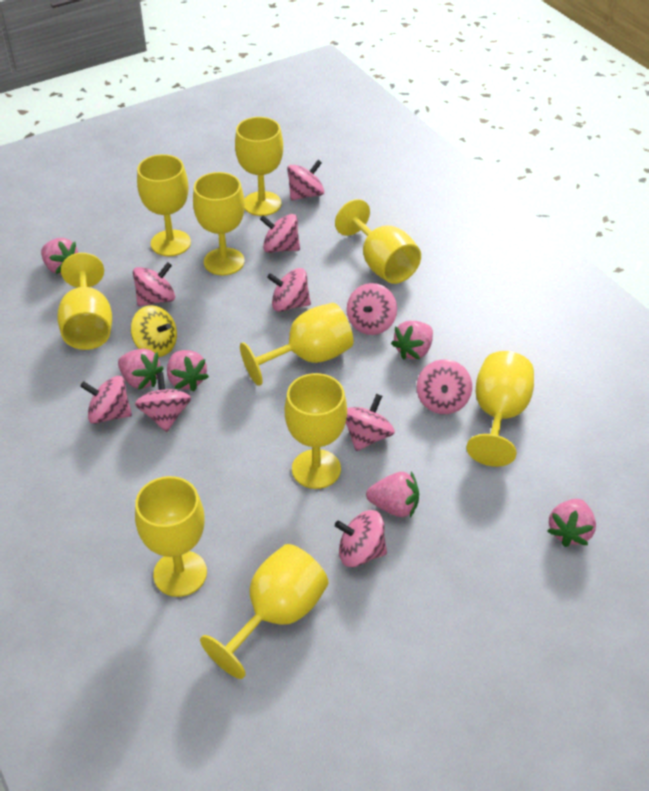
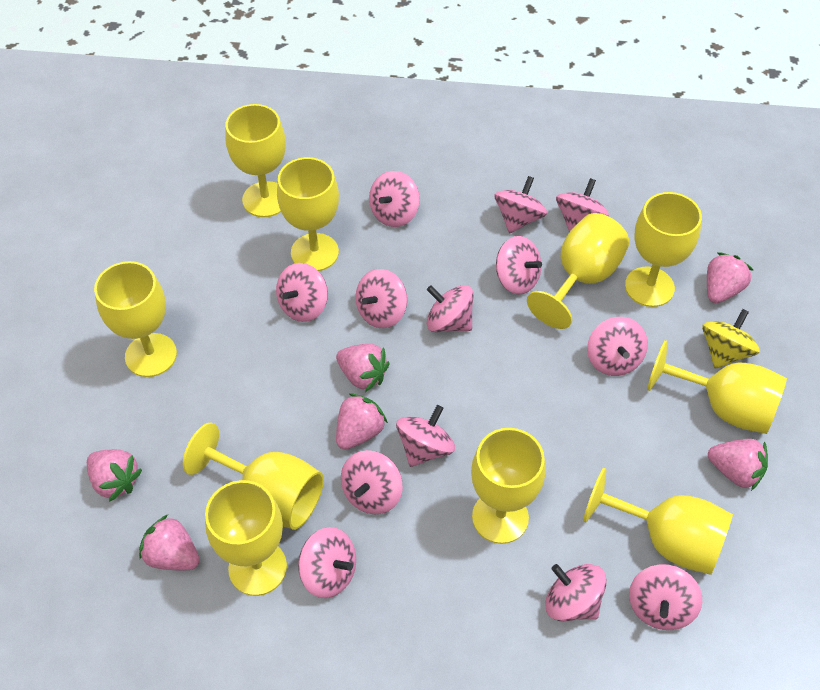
pink spinning top: [80,376,132,424] [133,262,175,306] [135,372,191,432] [260,214,300,253] [267,268,311,312] [287,160,324,200] [335,510,387,567] [346,394,395,451] [347,283,397,335] [417,359,472,414] = 10 -> [276,263,328,322] [298,527,356,598] [341,450,402,514] [355,269,407,328] [369,171,420,227] [396,405,455,467] [427,285,474,332] [495,176,547,234] [496,236,542,295] [545,564,607,621] [556,178,609,232] [587,317,648,376] [629,564,702,630] = 13

